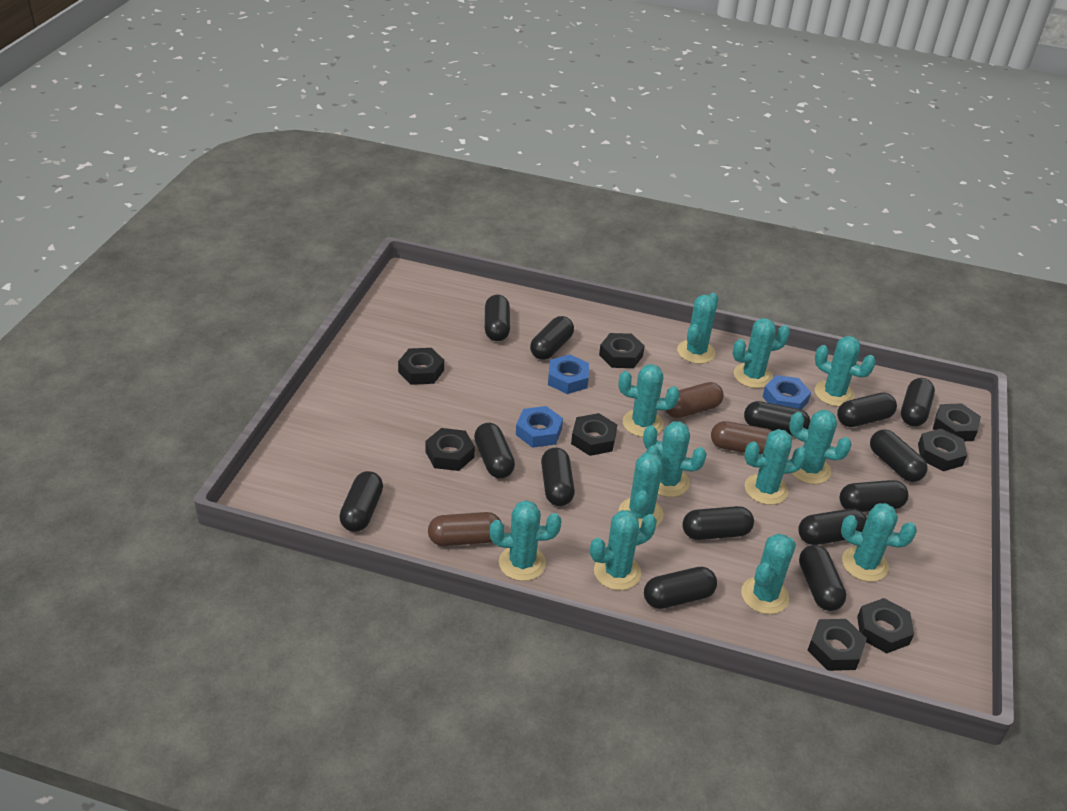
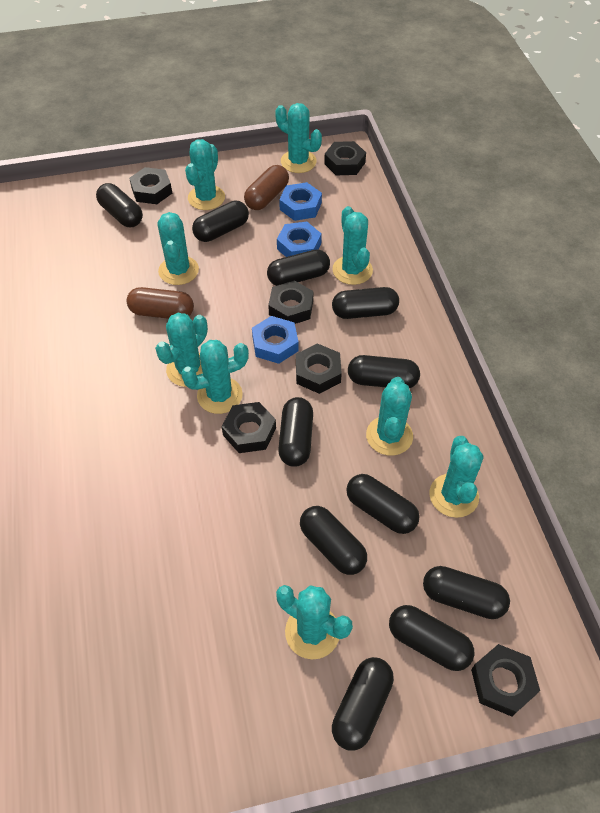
black capsule: [339,471,383,532] [474,423,515,478] [485,294,510,341] [530,316,574,360] [541,447,575,506] [644,567,717,609] [682,506,754,540] [744,401,810,436] [799,509,867,545] [799,545,846,611] [837,393,897,427] [840,480,908,512] [870,429,927,482] [901,378,935,426] = 14 -> [96,183,143,227] [192,200,249,242] [267,249,330,286] [278,397,313,467] [300,506,367,575] [332,287,399,319] [332,657,394,751] [346,474,420,534] [348,355,420,388] [389,605,474,671] [423,566,510,619] = 11
black nut: [398,348,444,385] [425,428,475,471] [571,413,617,456] [599,333,645,368] [807,619,867,671] [857,598,914,653] [918,428,967,471] [933,403,981,441] = 8 -> [129,167,172,204] [222,402,276,453] [268,280,313,324] [296,343,342,394] [324,141,366,175] [471,644,540,717] = 6
brown capsule: [428,512,501,546] [666,382,724,418] [711,421,772,454] = 3 -> [126,287,194,319] [244,165,289,210] = 2
turquoise cactus: [490,500,561,581] [590,510,657,590] [619,364,679,437] [619,445,663,528] [643,421,707,497] [677,293,719,364] [733,318,790,388] [741,534,796,614] [744,429,807,505] [789,410,852,484] [815,336,876,407] [841,503,917,582] = 12 -> [155,313,208,387] [157,212,199,285] [181,340,249,414] [185,139,225,210] [275,103,322,173] [276,585,353,659] [333,206,373,285] [366,377,413,456] [429,436,483,518] = 9

